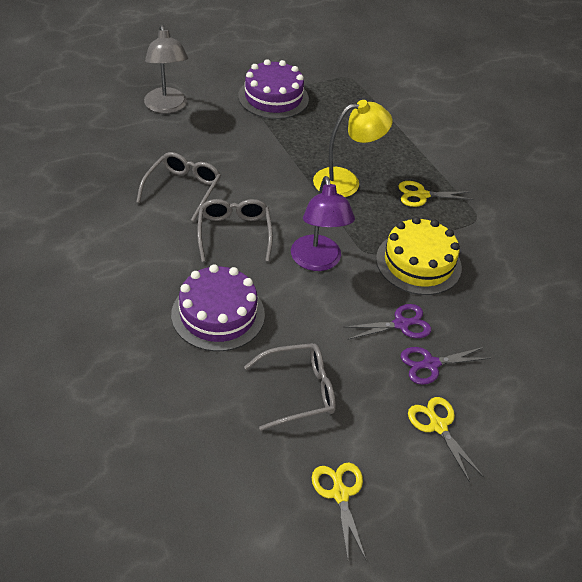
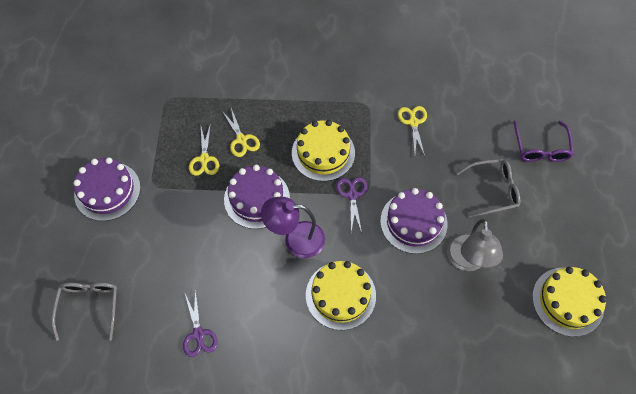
grey glasses: [136,152,221,222] [197,199,273,262] [244,343,336,431] = 3 -> [51,283,117,341] [456,159,520,217] = 2
purple cake: [171,264,265,352] [238,59,309,119] = 2 -> [73,157,141,221] [224,165,290,229] [380,188,447,254] = 3
purple glasses: none = 0 -> [513,121,574,162] = 1
yellow cake: [376,217,462,295] = 1 -> [292,120,355,181] [306,261,376,330] [532,267,607,337] = 3
yellow lamp: [313,100,392,197] = 1 -> none = 0

